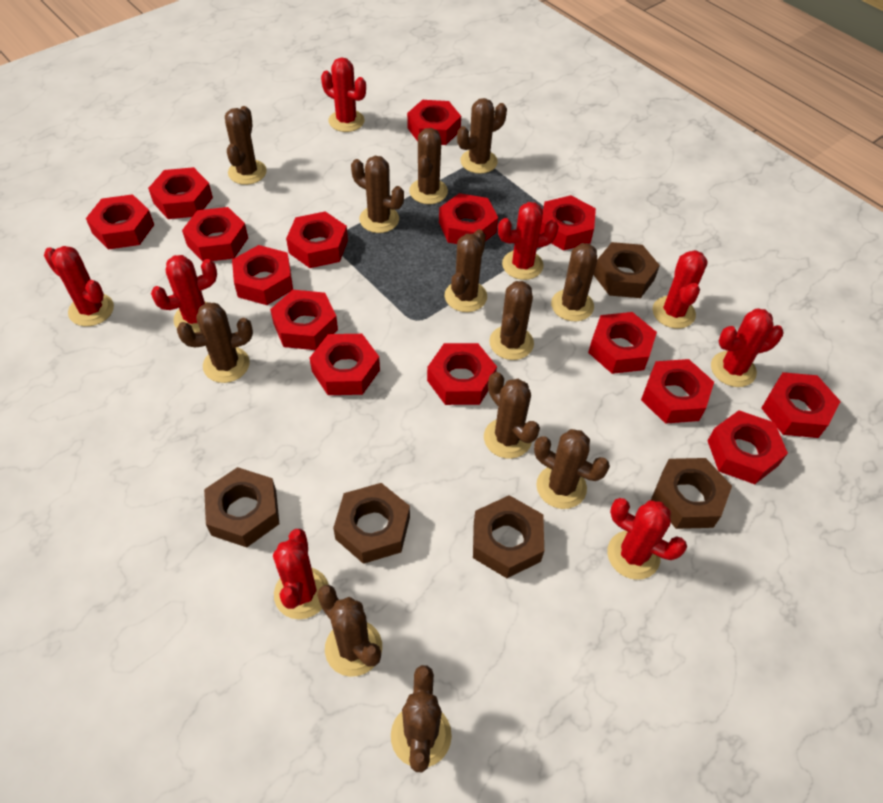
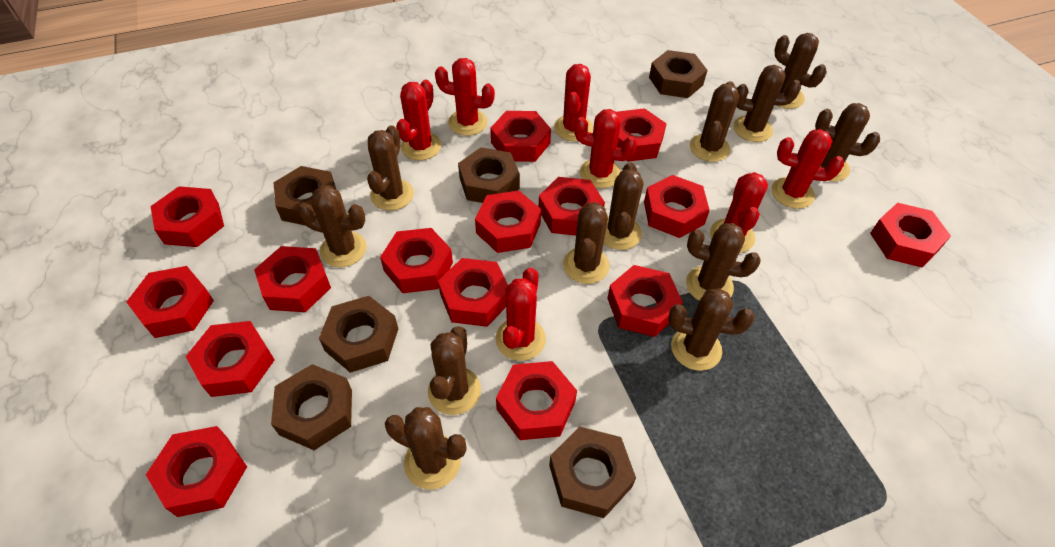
brown nut: [204,467,279,547] [333,483,410,564] [473,495,544,578] [593,242,660,298] [651,458,732,529] = 5 -> [271,364,352,450] [273,166,336,226] [319,296,398,373] [458,147,520,203] [549,427,636,518] [649,50,707,98] = 6
red cactus: [44,246,114,326] [151,255,217,333] [273,529,329,619] [321,57,366,132] [498,202,559,280] [607,498,687,580] [653,250,708,329] [711,308,784,387] = 8 -> [396,80,441,160] [435,58,495,136] [495,268,546,361] [554,64,593,142] [574,109,637,188] [710,172,768,253] [771,129,844,209] = 7

